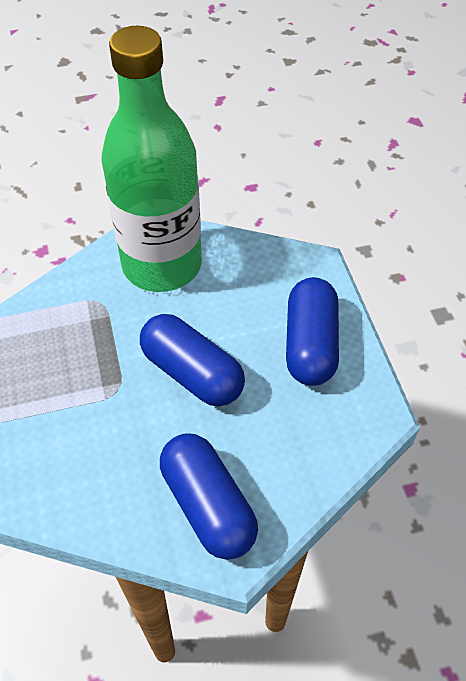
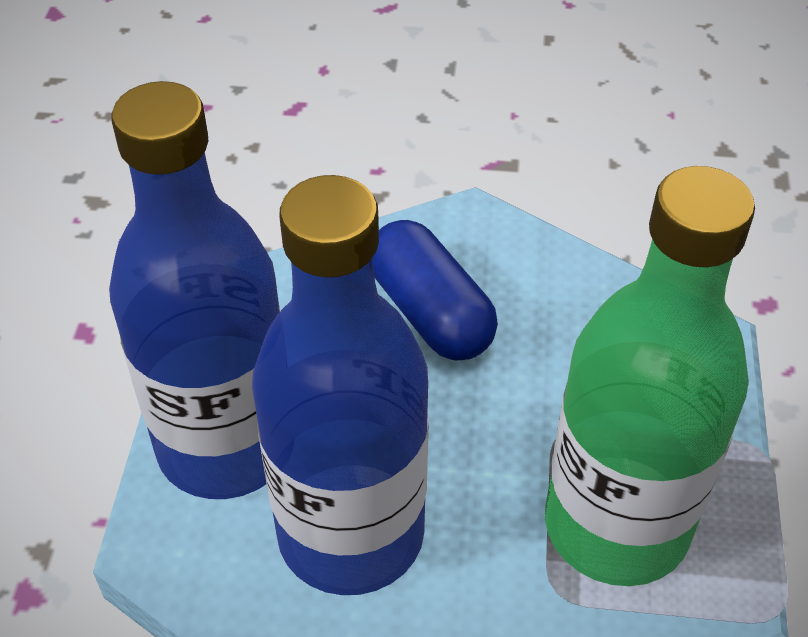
blue bottle: none = 0 -> [109,81,281,499] [252,175,429,595] = 2
blue capsule: [140,314,245,407] [160,433,258,560] [286,277,339,386] = 3 -> [373,220,498,361] = 1

